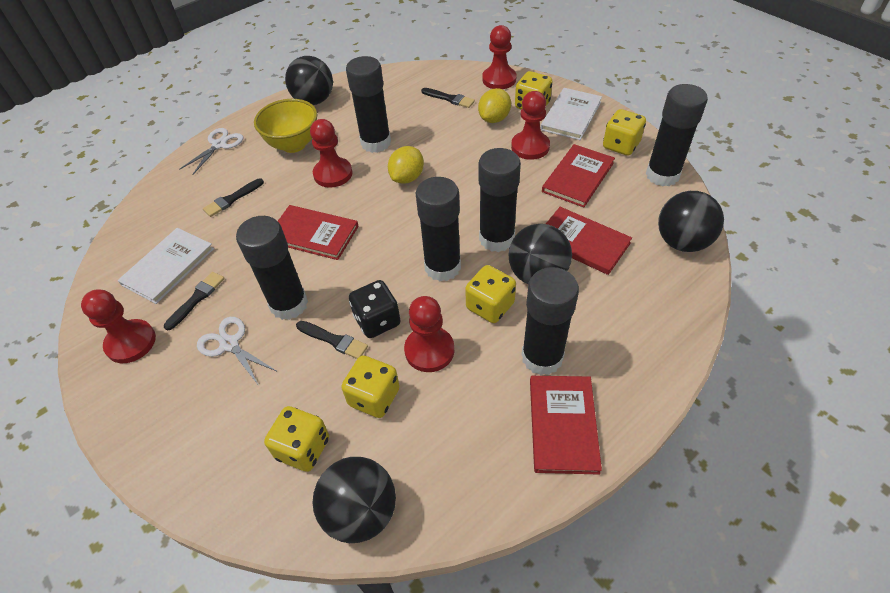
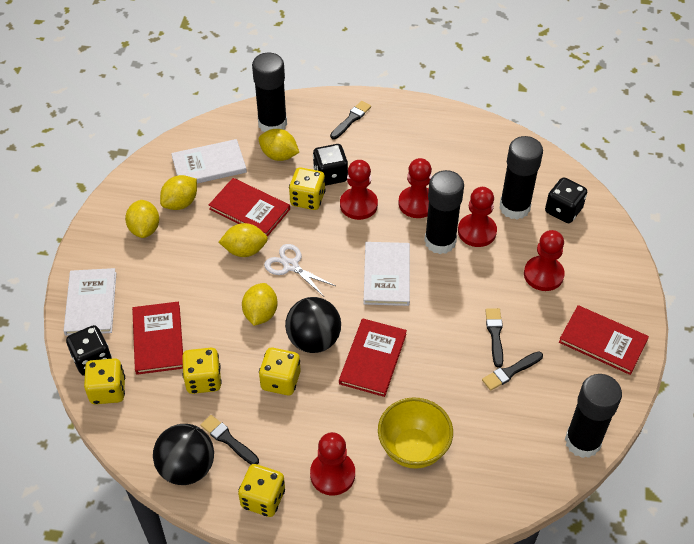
black ball: [285,56,333,105] [313,457,396,543] [508,224,572,284] [658,191,724,252] = 4 -> [153,424,214,485] [285,297,341,353] = 2
black dice: [349,280,401,338] = 1 -> [66,325,112,376] [313,144,348,186] [545,177,587,223] = 3
black glue stick: [236,216,308,320] [346,56,391,153] [416,177,461,281] [479,148,521,252] [522,267,579,375] [646,84,708,186] = 6 -> [252,53,287,132] [424,170,464,254] [499,136,543,220] [565,374,622,458] = 4
white book: [118,228,214,304] [540,88,602,140] = 2 -> [64,268,116,336] [171,139,247,183] [363,242,410,306] = 3
white scissors: [179,128,243,175] [197,317,276,386] = 2 -> [264,244,335,296] = 1
yellow lemon: [388,146,424,184] [478,88,511,123] = 2 -> [125,200,159,238] [160,175,197,210] [219,223,268,257] [242,283,278,326] [258,129,299,161] = 5

